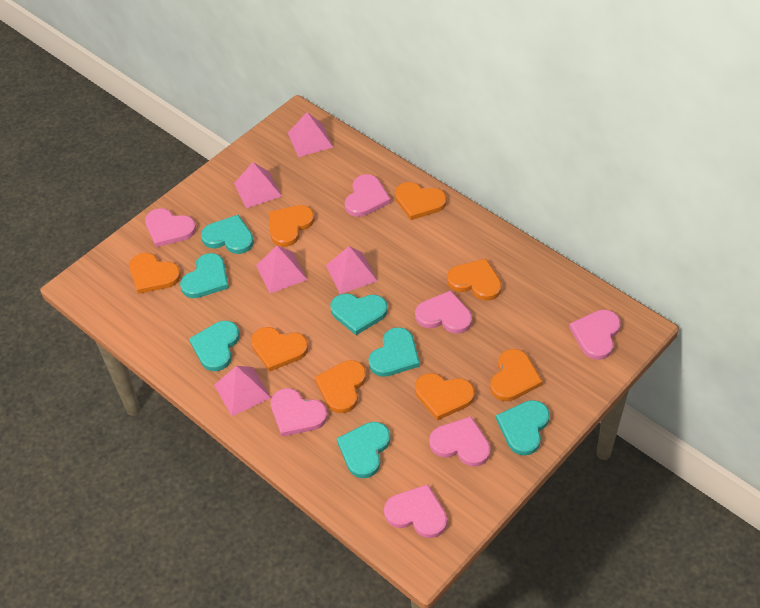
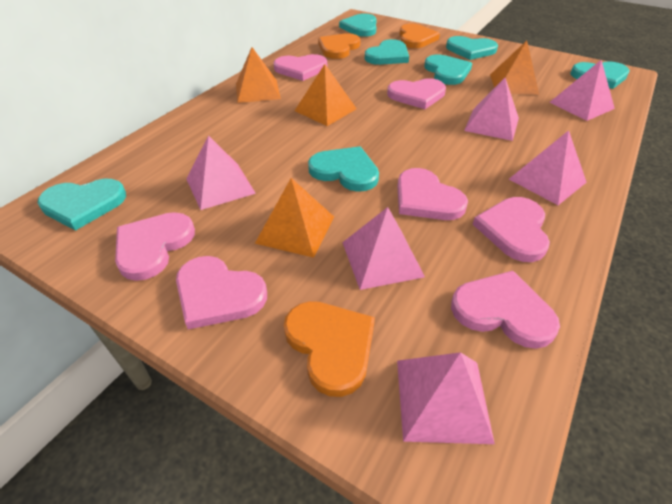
orange heart: [129,253,181,294] [251,327,308,372] [269,205,315,247] [315,360,366,413] [395,182,447,220] [415,373,475,421] [447,259,502,301] [490,349,543,401] = 8 -> [284,301,375,397] [318,33,361,59] [399,23,440,48] = 3
orange pyramid: none = 0 -> [236,47,281,103] [255,178,334,258] [295,64,357,126] [490,41,539,95] = 4
pink pyramid: [214,366,271,416] [234,162,282,209] [256,246,307,293] [288,112,333,157] [326,246,378,294] = 5 -> [186,135,256,210] [342,207,425,290] [397,352,495,444] [464,78,519,141] [509,130,587,205] [550,60,615,121] = 6

